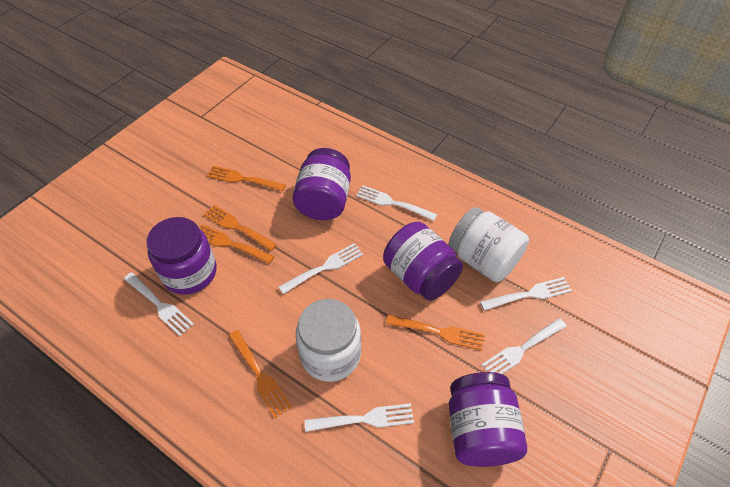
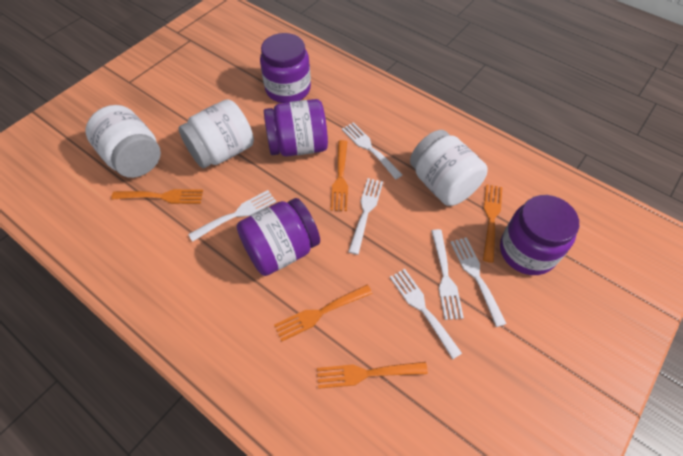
white jar: [296,299,361,382] [449,207,529,282] = 2 -> [86,105,161,178] [178,99,254,168] [410,130,488,206] = 3

